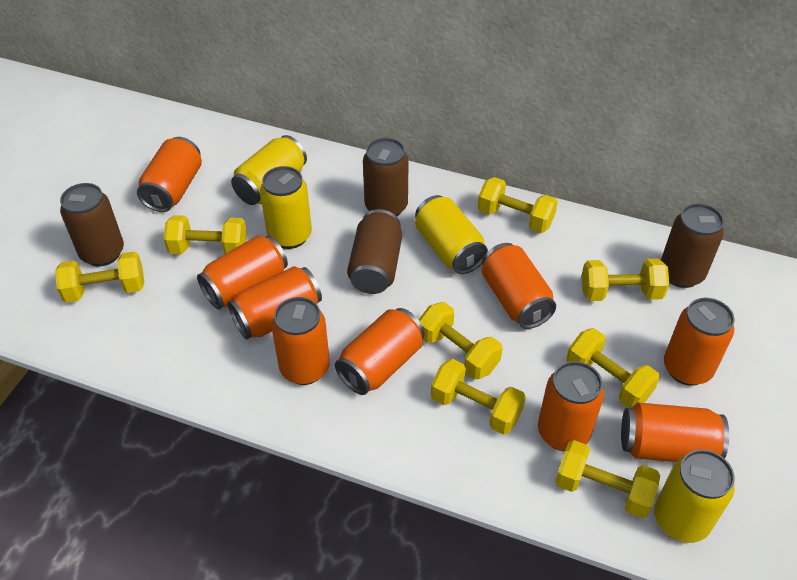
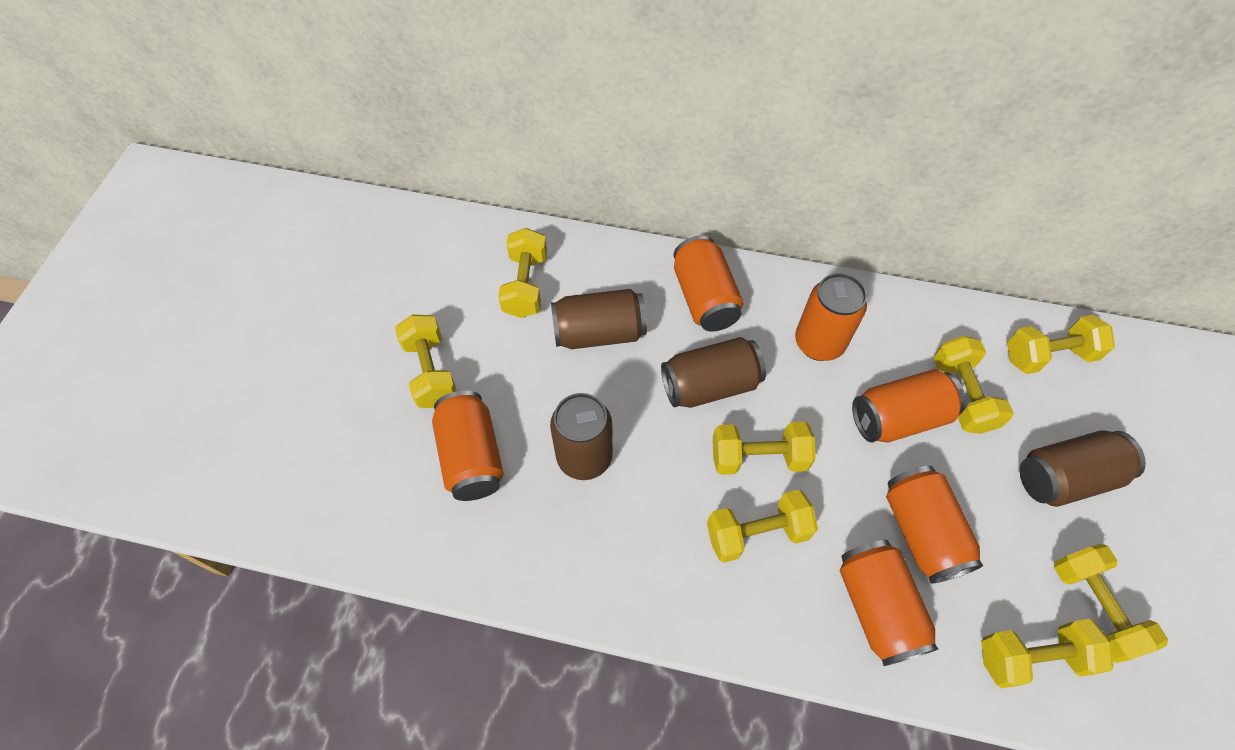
orange can: [137,137,202,212] [197,235,288,310] [228,266,322,339] [271,297,330,385] [335,308,425,395] [482,243,556,329] [538,361,604,451] [621,402,729,462] [664,298,734,386] = 9 -> [432,391,504,501] [674,235,743,331] [795,273,867,361] [840,540,938,666] [852,369,966,443] [886,466,983,584] = 6
yellow can: [231,135,307,205] [260,166,312,249] [415,195,488,274] [654,449,735,543] = 4 -> none = 0

